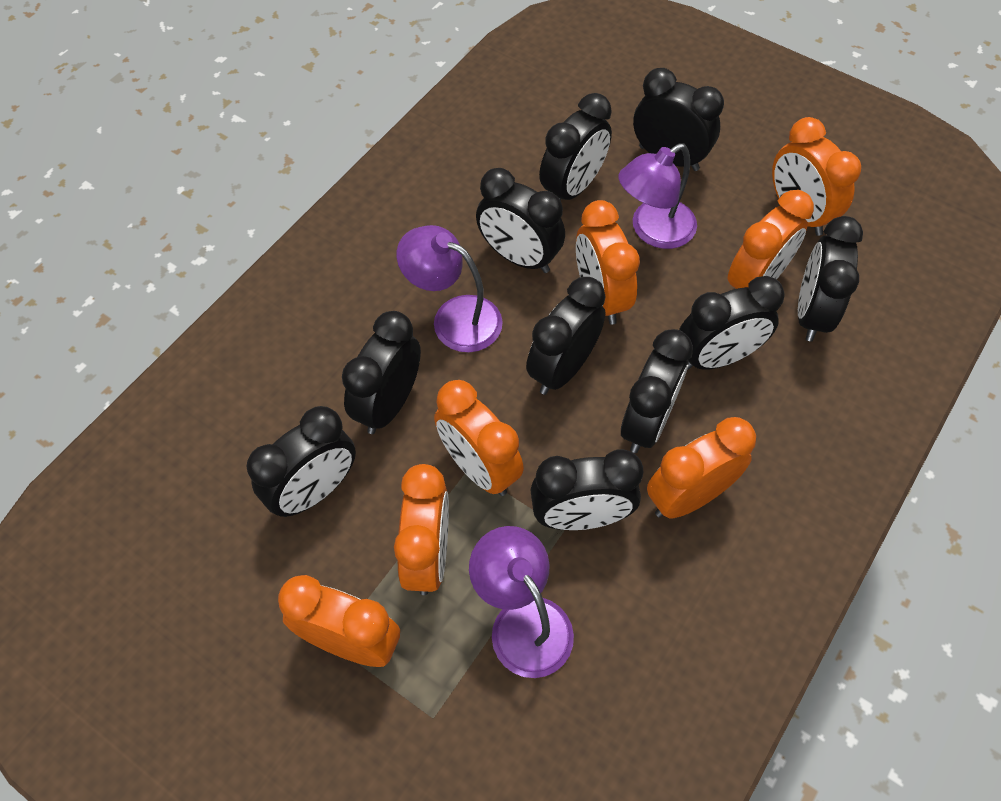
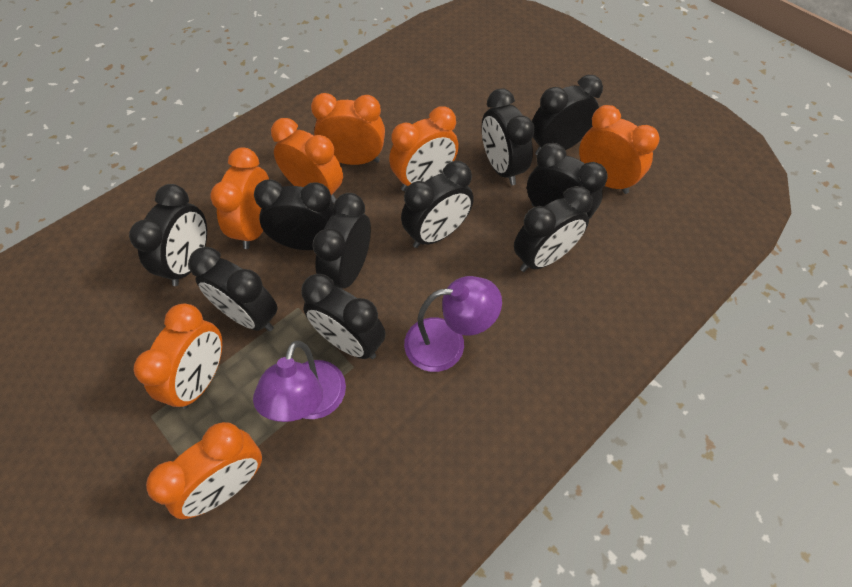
purple lamp: [397,225,503,352] [469,526,574,678] [618,143,697,249] = 3 -> [253,341,346,422] [404,276,502,372] = 2

